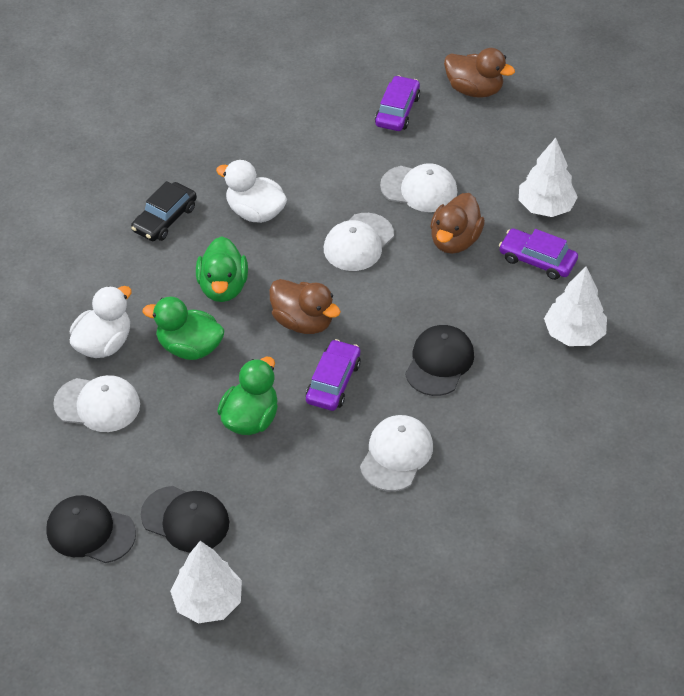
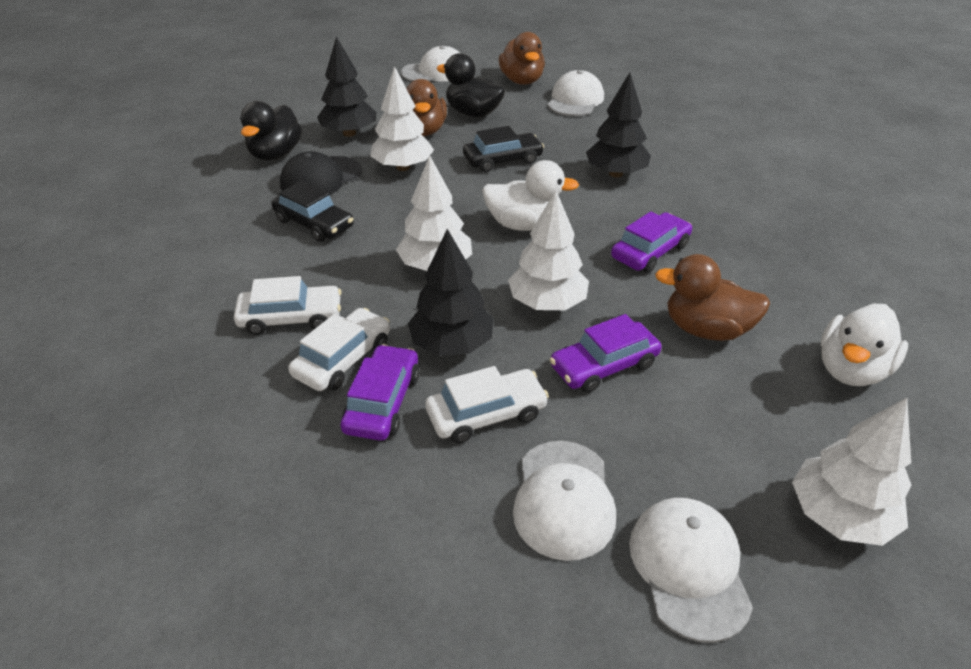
black cap: [46,495,136,563] [141,486,229,552] [405,325,474,396] = 3 -> [280,151,362,195] = 1
black car: [131,181,197,241] = 1 -> [271,181,354,242] [463,126,544,172] = 2
black duck: none = 0 -> [240,101,302,160] [436,53,505,117] = 2
black tree: none = 0 -> [317,37,377,137] [408,229,494,356] [586,72,651,178] = 3
green duck: [143,297,225,360] [196,236,248,302] [217,356,278,435] = 3 -> none = 0
white car: none = 0 -> [234,276,342,335] [288,308,390,391] [425,366,549,443] = 3
white tree: [170,541,242,623] [519,138,578,217] [544,266,607,346] = 3 -> [370,66,434,171] [396,155,472,271] [508,190,589,310] [792,398,911,546] = 4

